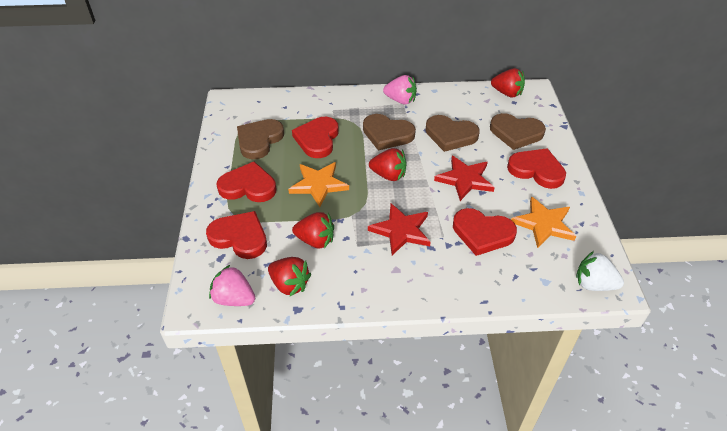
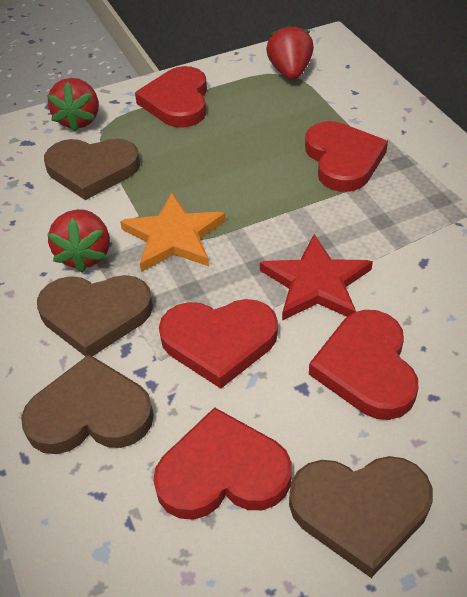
orange star: [288,162,349,207] [511,196,576,248] = 2 -> [120,193,226,272] = 1
pink strawberry: [209,265,255,306] [383,75,417,105] = 2 -> none = 0
red star: [368,204,431,255] [434,156,495,201] = 2 -> [260,234,373,321] = 1
red strawberry: [268,257,311,296] [292,212,334,248] [369,148,407,181] [491,68,525,98] = 4 -> [47,78,99,132] [48,209,110,273] [266,23,314,80] = 3
white strawberry: [576,251,624,291] = 1 -> none = 0

